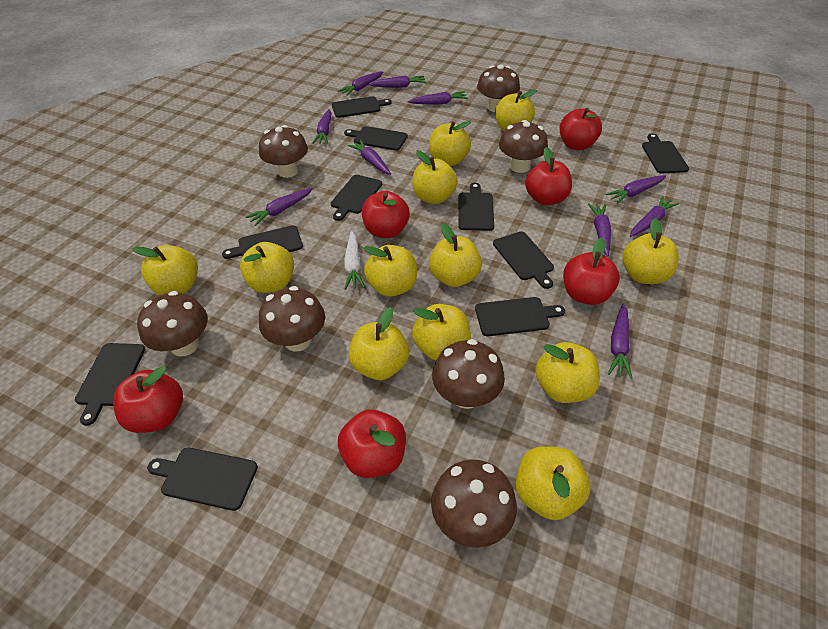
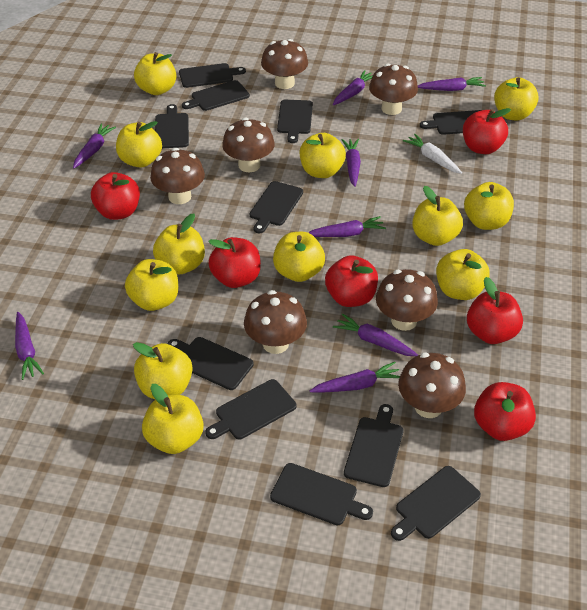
black cutting board: [75,343,145,426] [147,447,258,511] [222,225,303,259] [331,175,382,221] [332,96,391,118] [344,126,408,151] [458,183,494,231] [475,297,565,336] [493,232,554,289] [642,133,689,173] = 10 -> [155,104,189,148] [168,337,254,390] [179,63,246,88] [182,80,250,111] [205,379,296,439] [249,181,303,234] [270,463,373,525] [277,100,313,143] [344,404,404,487] [391,466,481,541] [420,110,481,135] = 11
purple carrot: [246,188,313,226] [312,109,331,144] [338,71,384,96] [348,140,391,175] [368,75,426,88] [407,91,468,105] [588,203,611,257] [605,175,666,204] [608,304,633,379] [630,196,679,237] = 10 -> [15,312,44,380] [73,123,116,168] [308,216,386,237] [310,362,400,393] [333,70,372,105] [333,314,418,356] [342,139,361,187] [418,77,486,91] = 8

